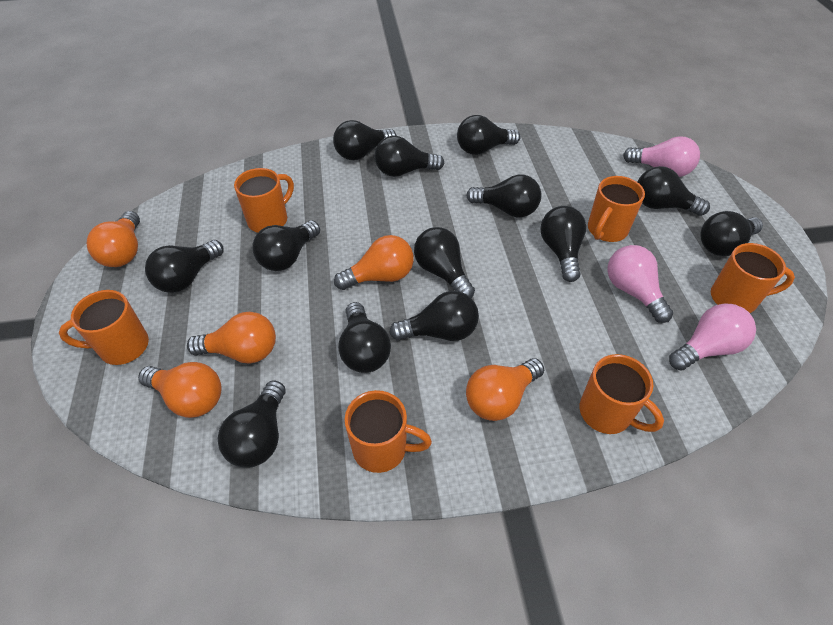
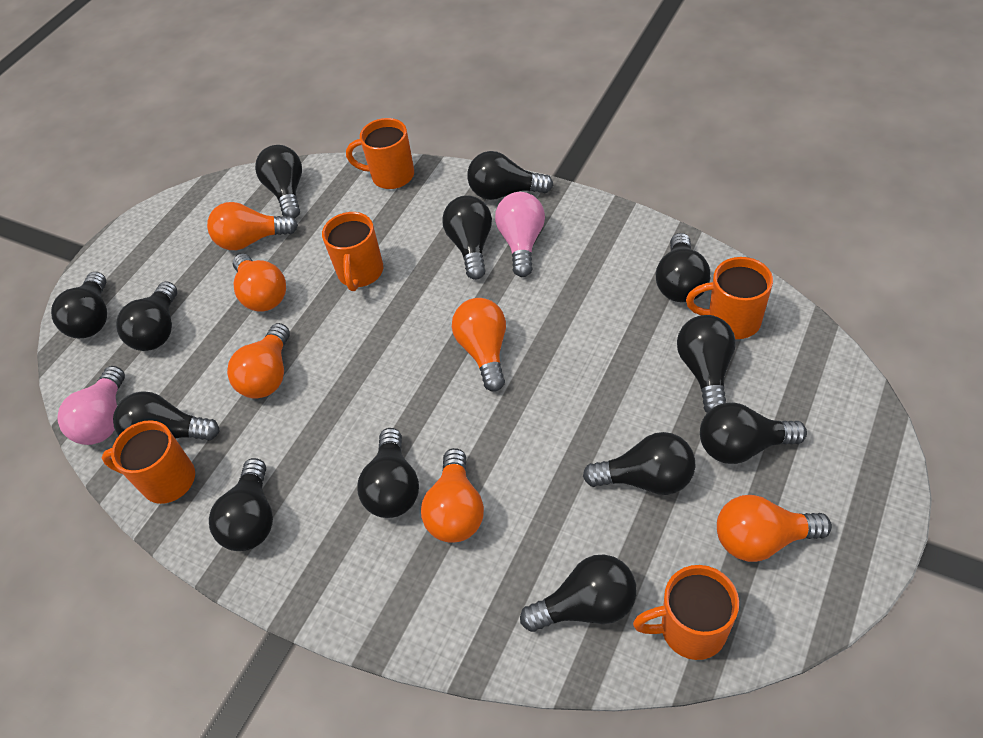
orange light bulb: [87,211,140,267] [138,362,222,418] [187,312,276,363] [334,235,414,290] [466,358,544,421] = 5 -> [207,202,298,250] [227,323,290,399] [233,254,286,312] [421,448,484,543] [452,298,506,391] [717,495,832,562] = 6
orange mug: [59,290,149,365] [234,168,294,233] [345,390,432,473] [580,354,664,434] [588,176,645,242] [711,243,795,313] = 6 -> [101,420,195,504] [322,212,383,291] [346,118,414,189] [633,565,739,660] [686,257,773,339] = 5
pink light bulb: [607,245,673,323] [623,136,700,177] [669,304,756,371] = 3 -> [57,366,125,445] [495,192,545,277] = 2

